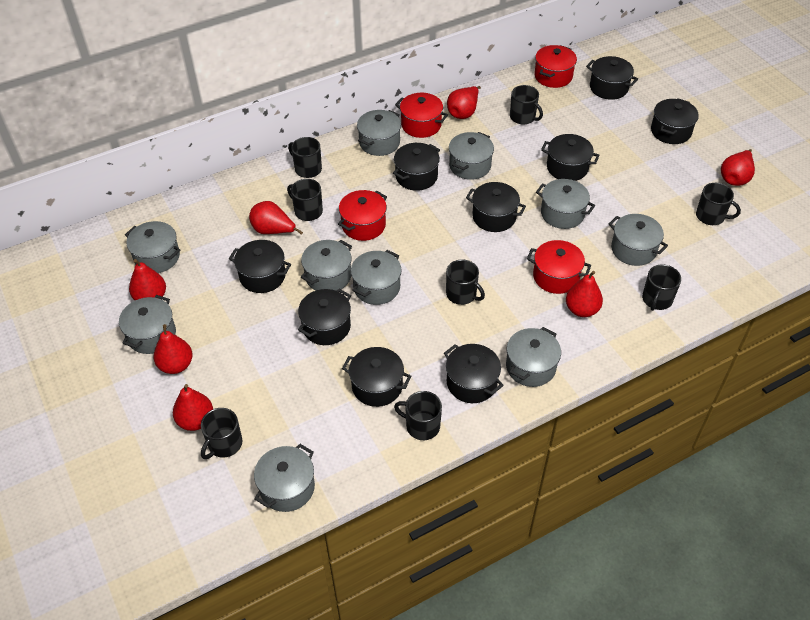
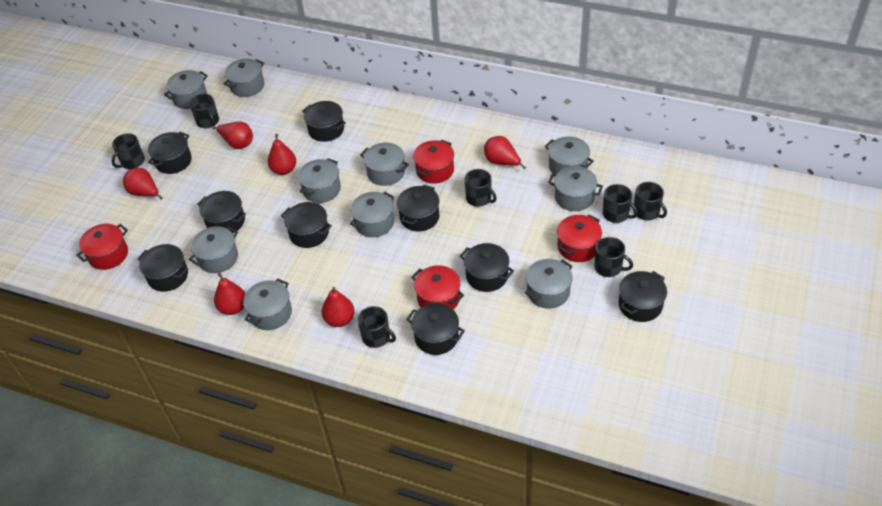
black mug: [201,408,242,459] [287,179,323,221] [288,137,322,178] [394,391,442,440] [446,259,485,305] [510,85,543,125] [642,264,681,311] [696,183,741,225] = 8 -> [112,133,145,169] [189,94,219,128] [357,306,396,348] [464,169,497,207] [594,237,633,277] [603,184,638,223] [633,182,667,220] = 7
red pear: [129,259,166,300] [154,324,193,374] [173,384,213,431] [249,201,303,235] [447,86,481,119] [566,271,603,317] [721,149,755,186] = 7 -> [123,168,163,200] [212,121,253,149] [214,273,245,315] [268,134,296,175] [322,287,355,327] [484,136,526,169] = 6

